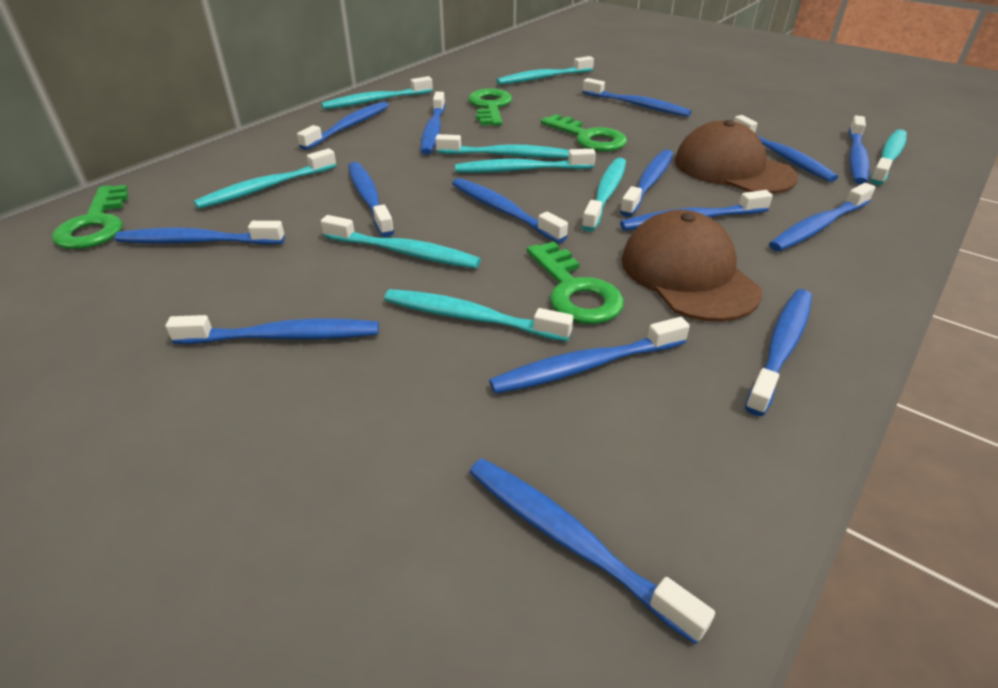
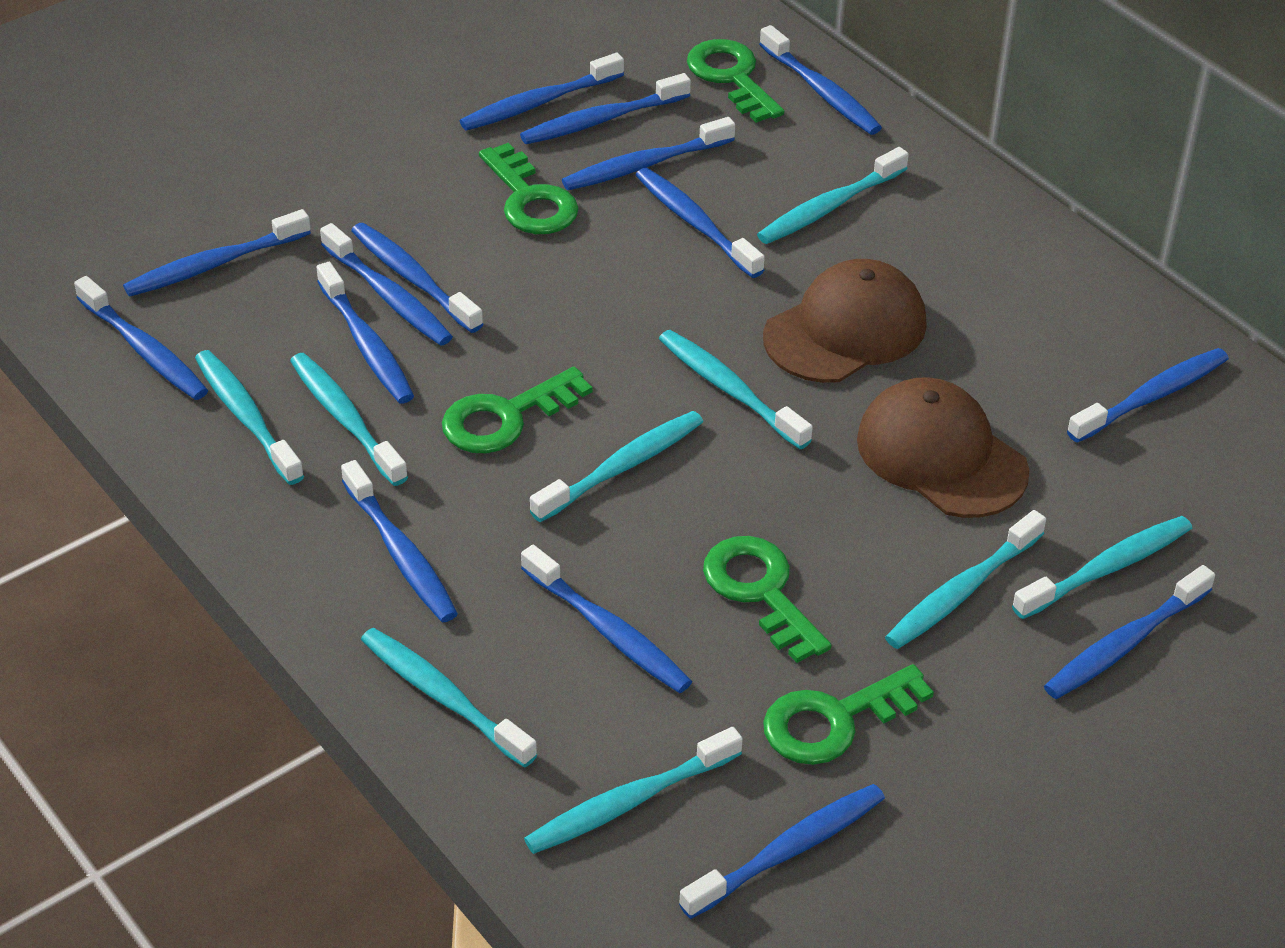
green key: [52,185,129,249] [468,89,512,126] [527,241,624,324] [541,114,627,152] = 4 -> [442,367,593,453] [479,143,579,234] [687,39,784,123] [703,536,831,663] [763,664,934,765] = 5

